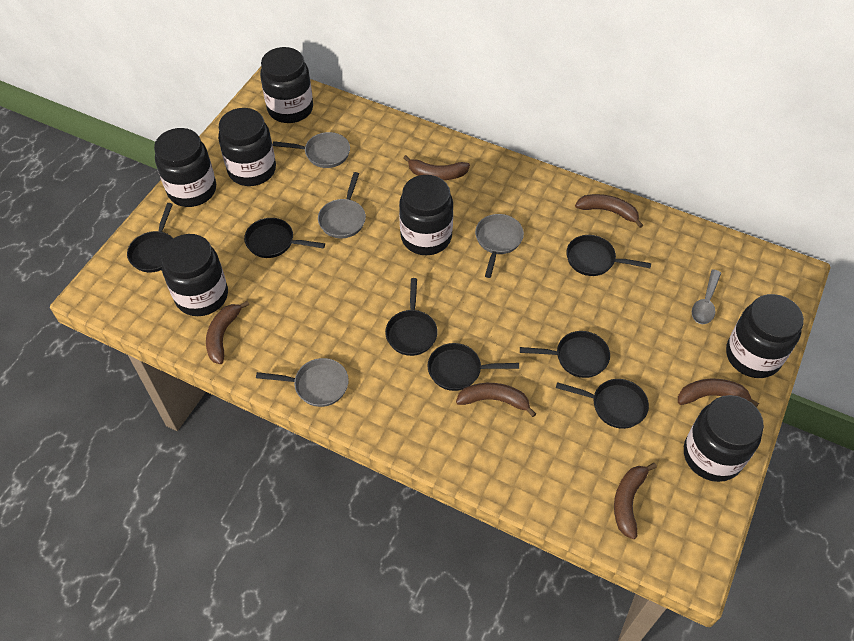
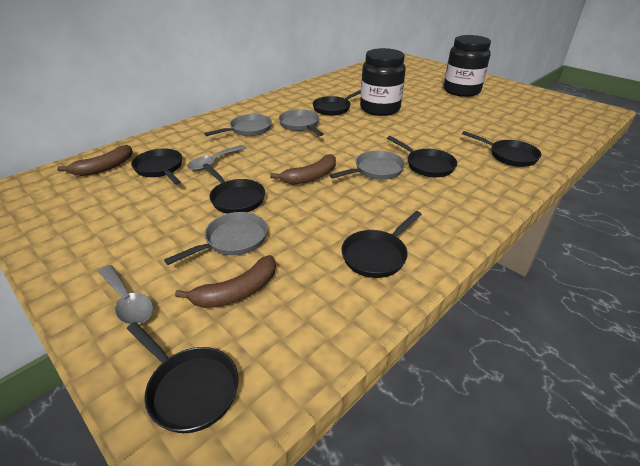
black jar: [154,128,216,207] [161,234,228,316] [218,108,276,186] [260,47,313,123] [399,175,453,255] [684,395,764,482] [726,294,804,378] = 7 -> [360,48,406,116] [444,35,491,97] = 2
brown banana: [206,301,249,364] [403,155,470,180] [456,383,536,417] [575,194,643,228] [614,463,657,539] [678,379,759,407] = 6 -> [57,145,133,176] [175,255,276,308] [270,154,336,185] = 3
grey spoon: [692,269,721,324] = 1 -> [98,265,153,324] [187,145,246,171] = 2

